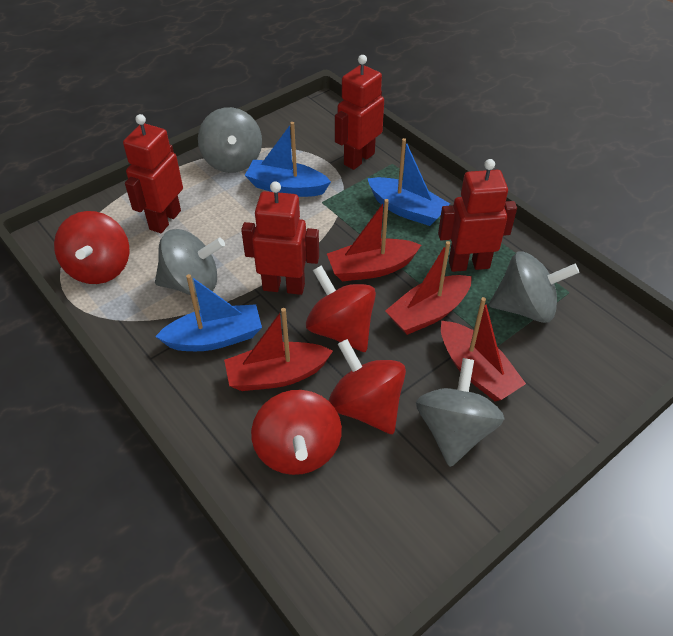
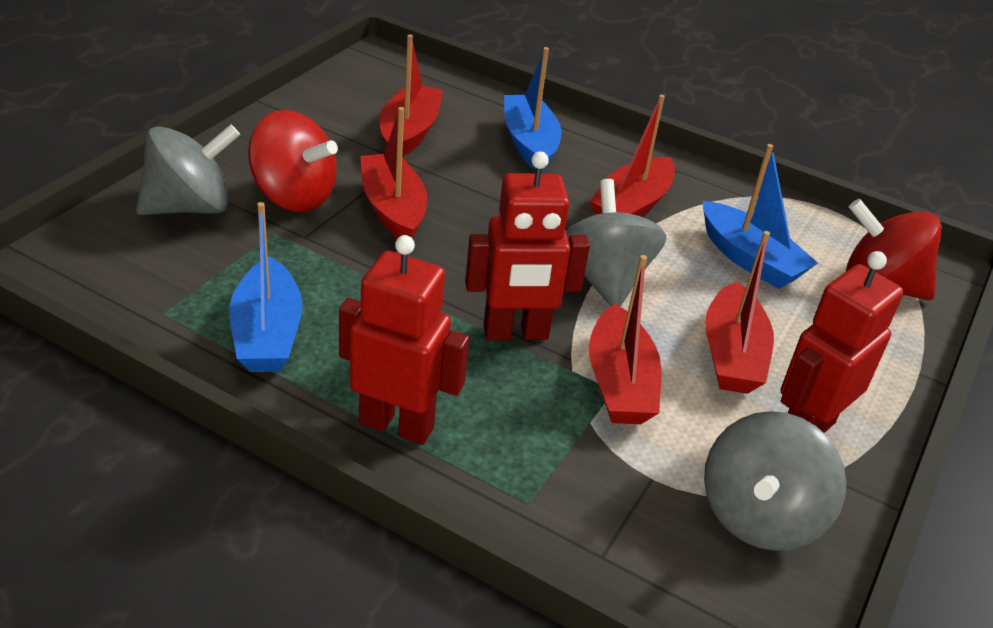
grey spinning top: [155,229,225,297] [198,107,262,173] [416,358,504,467] [489,251,579,323] = 4 -> [136,124,240,215] [566,179,666,307] [704,411,847,551] = 3
red boat: [224,308,333,391] [327,199,421,281] [385,241,472,335] [441,297,526,401] = 4 -> [360,107,427,239] [380,34,443,157] [589,95,675,217] [589,255,661,424] [705,231,774,394] = 5
red robot: [123,114,183,233] [241,181,319,295] [335,55,384,170] [438,159,517,272] = 4 -> [339,235,469,445] [465,151,590,340] [781,251,904,433] = 3
red spinning top: [54,211,129,284] [251,390,342,475] [306,265,376,352] [328,339,406,434] = 4 -> [248,110,338,212] [846,199,942,300] = 2

